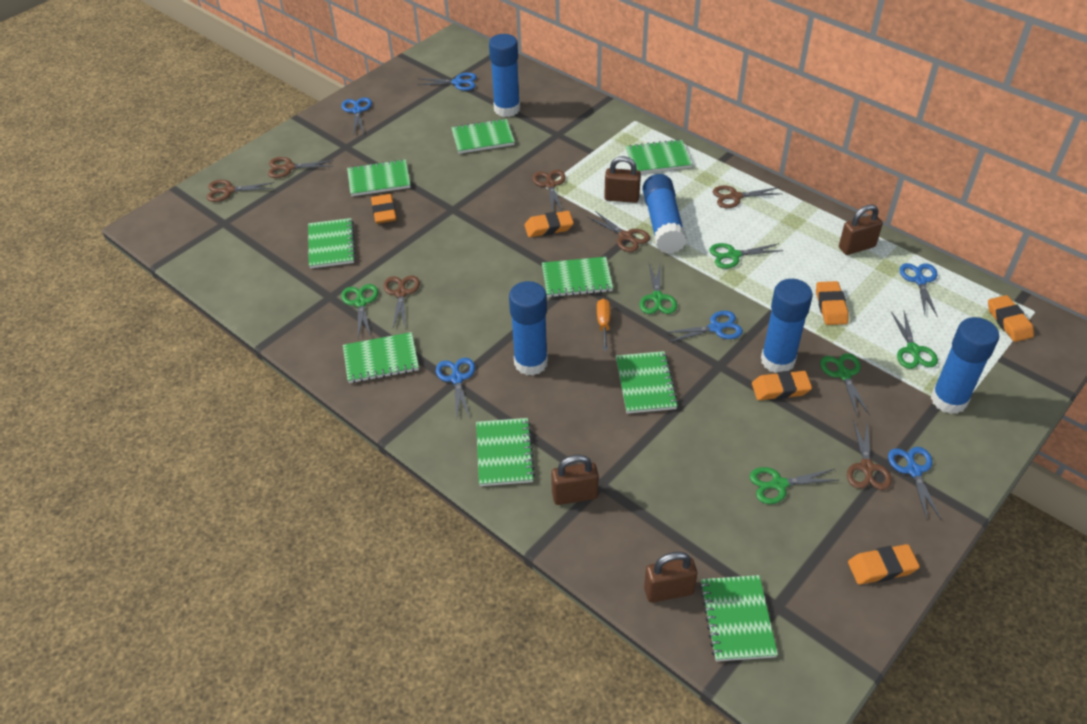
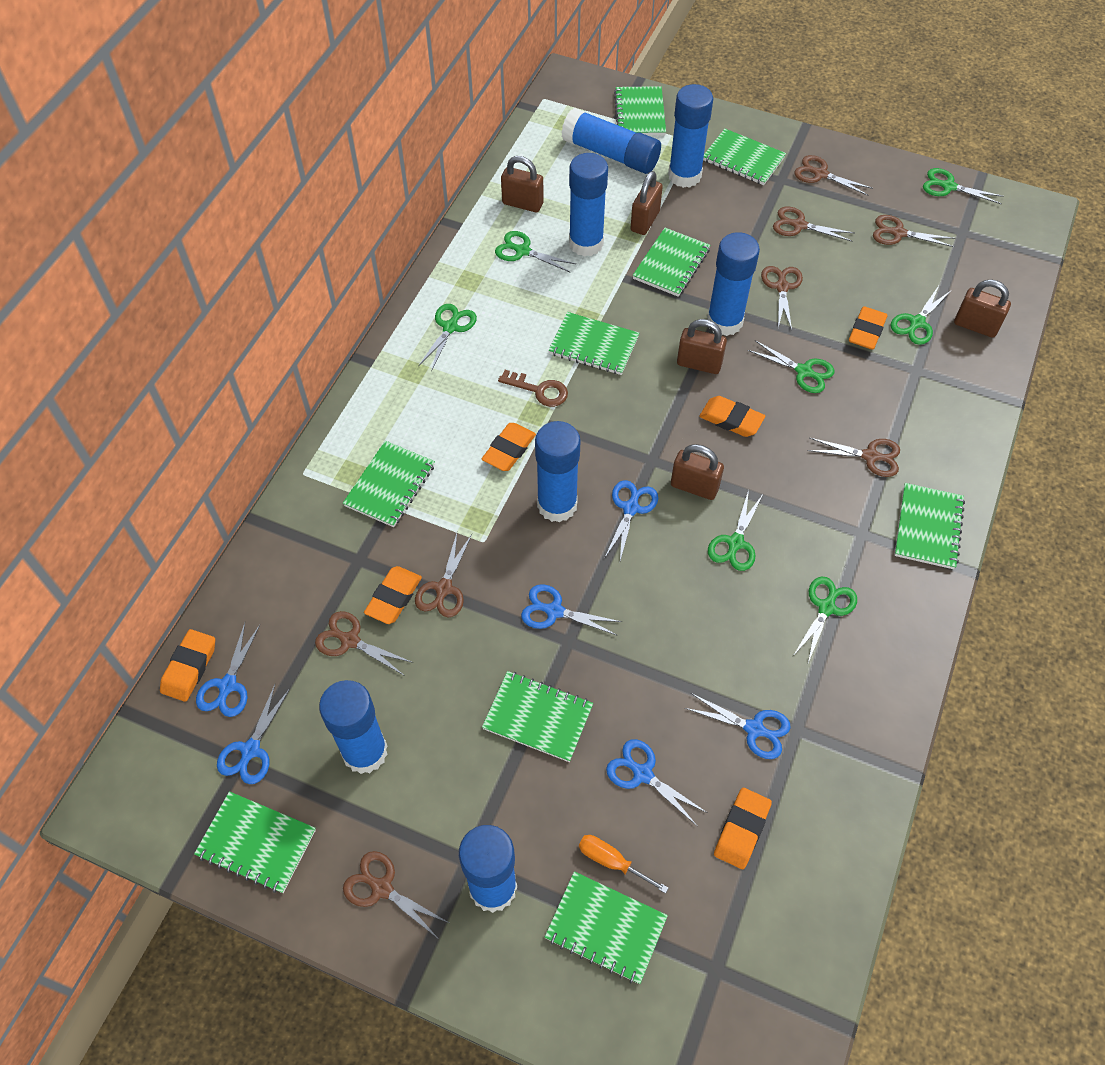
blue glue stick: [489,34,520,117] [509,281,548,376] [643,174,687,254] [761,279,813,373] [931,317,999,414] = 5 -> [319,680,388,774] [459,825,517,913] [535,421,581,523] [562,108,661,174] [569,153,608,257] [668,84,713,188] [707,232,760,336] = 7
brown key: none = 0 -> [498,370,568,407] = 1
brown padlock: [551,455,599,505] [604,156,641,203] [644,552,697,603] [839,204,883,255] = 4 -> [501,156,544,212] [630,171,663,235] [671,444,724,500] [677,319,727,374] [954,279,1011,338] = 5
brown scissors: [207,180,275,202] [268,157,334,178] [383,275,420,328] [533,170,566,212] [587,211,650,252] [713,186,783,208] [847,420,892,490] = 7 -> [315,611,413,676] [343,851,449,937] [415,533,472,617] [761,266,803,330] [773,206,854,242] [794,155,873,196] [807,438,900,477] [873,215,955,247] = 8
green scissors: [341,284,378,338] [639,261,677,314] [709,243,783,269] [750,467,838,504] [820,353,871,417] [891,311,938,369] = 6 -> [418,304,477,371] [495,231,576,272] [708,490,764,571] [748,340,834,393] [793,576,857,663] [890,286,952,345] [923,168,1004,204] = 7

